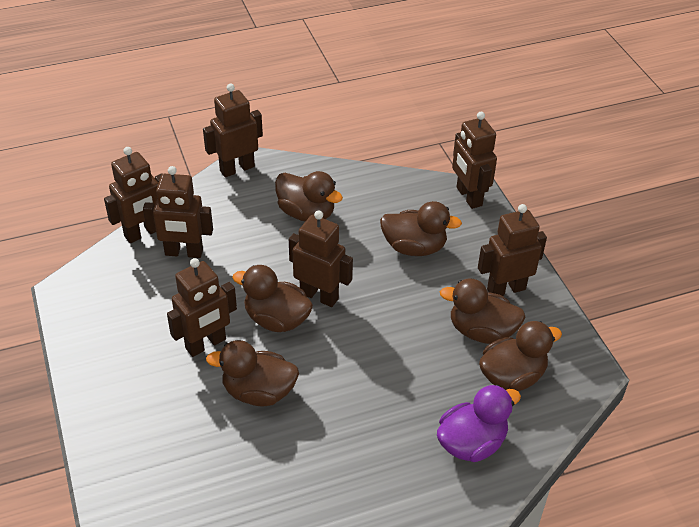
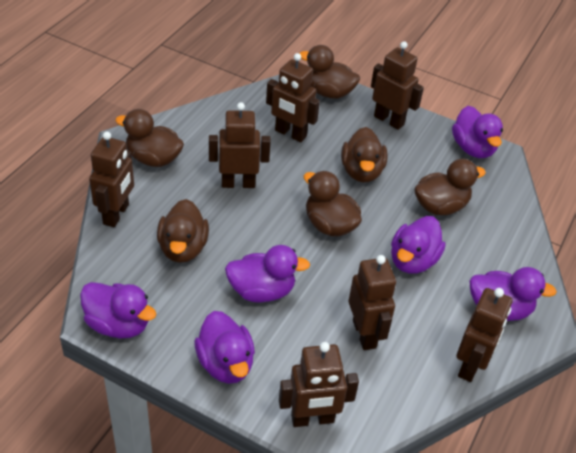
purple duck: [437,385,521,462] = 1 -> [80,282,156,339] [194,311,255,384] [225,245,310,302] [391,216,446,274] [452,106,503,158] [470,267,557,321] = 6

